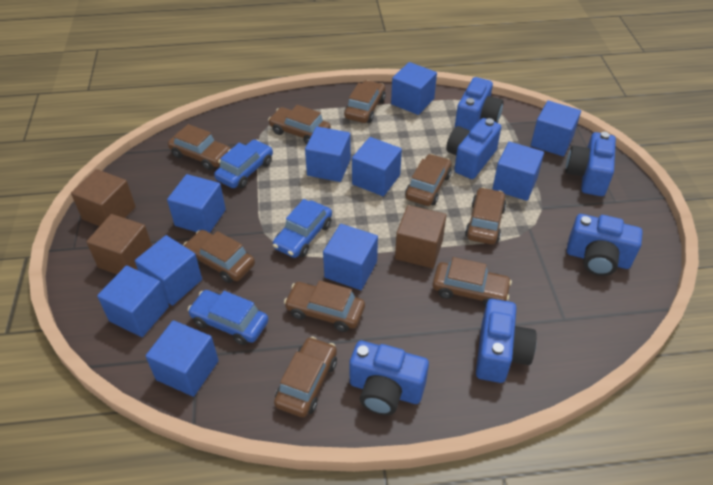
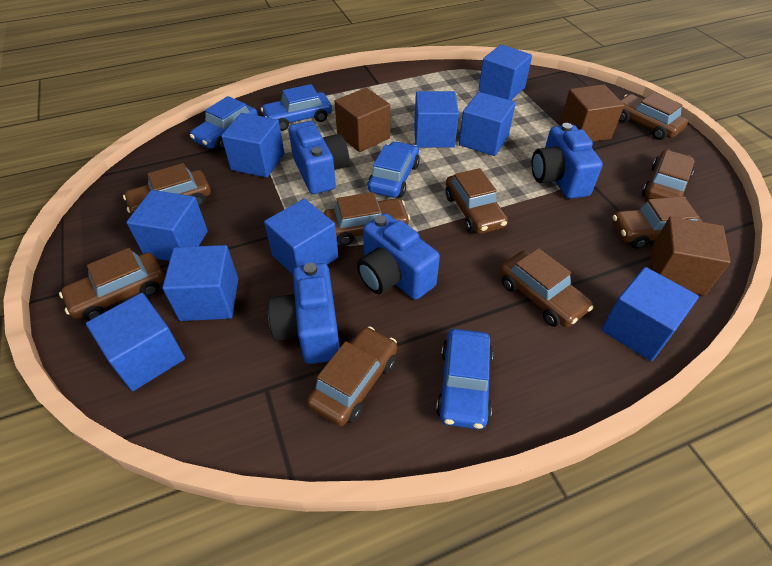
blue camera: [349,341,429,415] [446,118,501,179] [455,77,504,131] [476,299,537,383] [566,132,616,196] [567,214,643,276] = 6 -> [268,263,340,364] [289,121,349,194] [357,213,440,300] [531,123,603,199] = 4
blue car: [188,290,268,345] [214,140,273,189] [273,199,332,258] = 3 -> [190,96,258,150] [261,84,332,131] [368,141,420,198] [436,329,493,429] = 4
blue cube: [97,266,169,337] [135,235,202,306] [146,320,219,397] [167,174,226,233] [305,126,351,182] [323,224,378,290] [352,137,402,196] [391,62,437,115] [492,142,544,201] [531,101,581,156] = 10 -> [86,293,185,391] [126,190,208,261] [162,245,238,321] [221,113,285,178] [264,199,338,275] [414,91,459,148] [459,92,516,156] [478,45,532,100] [601,267,699,361] = 9

